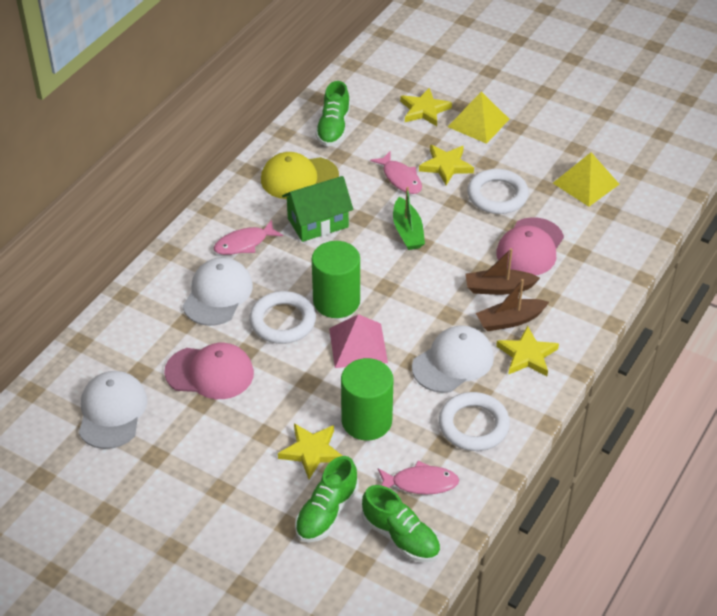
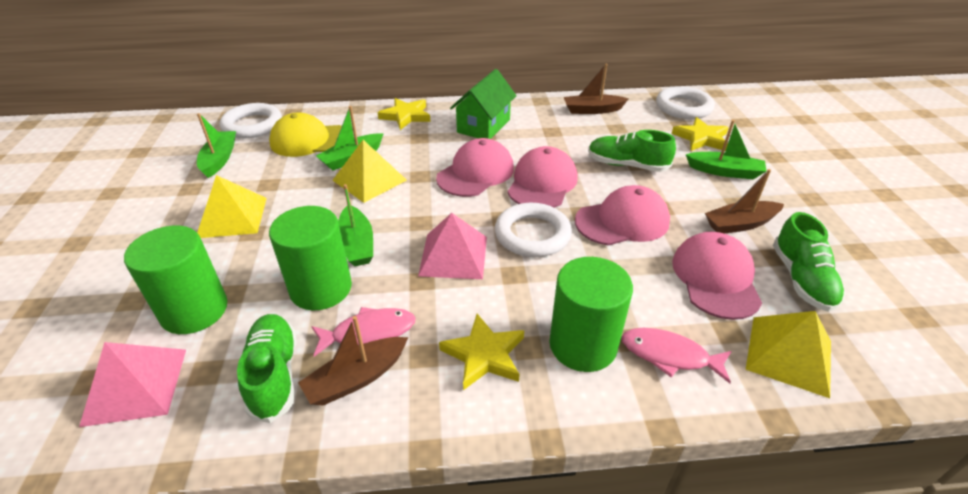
brown boat: [466,248,540,295] [476,279,549,331] = 2 -> [298,316,408,405] [564,64,628,114] [705,169,784,234] = 3
green boat: [393,187,425,250] = 1 -> [197,113,236,178] [316,106,384,170] [338,184,373,266] [686,120,766,179] = 4
green cylinder: [312,241,360,318] [341,358,393,440] = 2 -> [124,226,227,334] [269,206,352,310] [549,257,633,372] = 3
pink cap: [164,343,254,399] [496,217,564,275] = 2 -> [436,138,514,197] [508,146,578,208] [575,185,670,246] [672,232,762,320] = 4
pink fish: [213,220,283,255] [370,152,422,194] [378,461,459,495] = 3 -> [311,307,416,357] [621,328,732,383] = 2
pink pyramid: [329,314,388,368] = 1 -> [79,342,186,427] [418,213,487,279] = 2
white cap: [79,371,147,449] [183,257,253,326] [412,325,494,393] = 3 -> none = 0
yellow pyramid: [448,92,509,144] [553,152,619,207] = 2 -> [197,175,267,238] [333,140,407,203] [746,311,831,398] = 3
yellow star: [278,423,342,479] [400,88,452,126] [419,145,474,185] [496,326,559,376] = 4 -> [377,98,430,130] [439,314,524,390] [672,117,729,151] = 3

